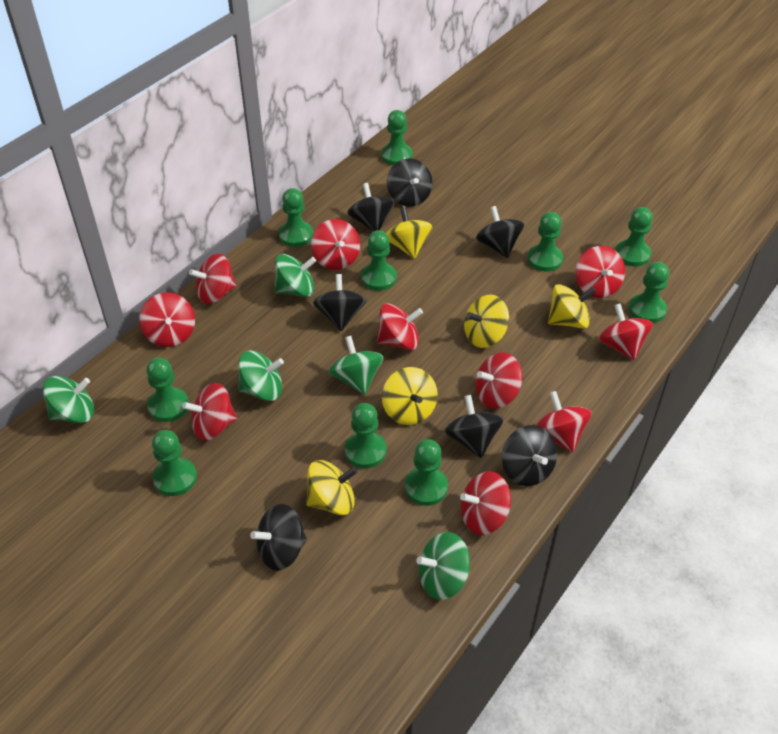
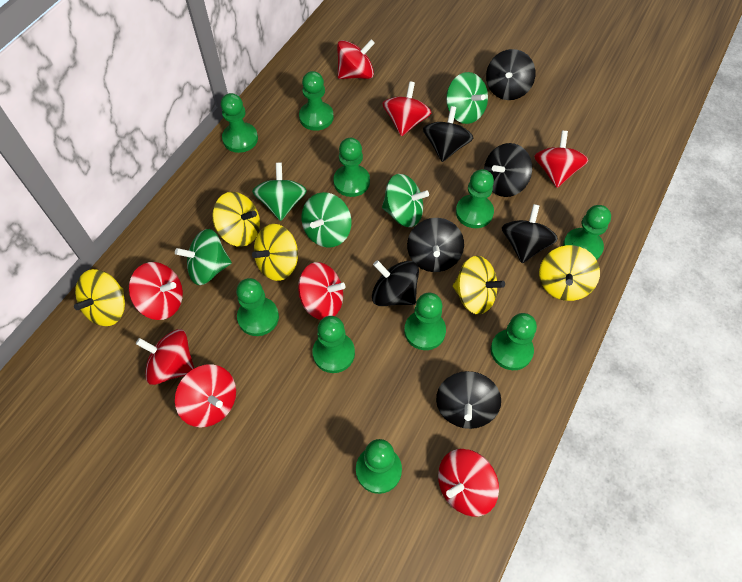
red spinning top: [139,292,195,347] [182,383,237,441] [189,253,237,304] [311,219,360,270] [377,303,423,350] [460,471,511,535] [475,352,522,409] [535,391,591,452] [575,246,625,298] [598,303,653,360] = 10 -> [129,262,183,320] [136,329,194,385] [175,364,236,428] [298,262,345,320] [337,39,375,79] [382,81,431,136] [438,449,499,517] [534,131,589,188] = 8

